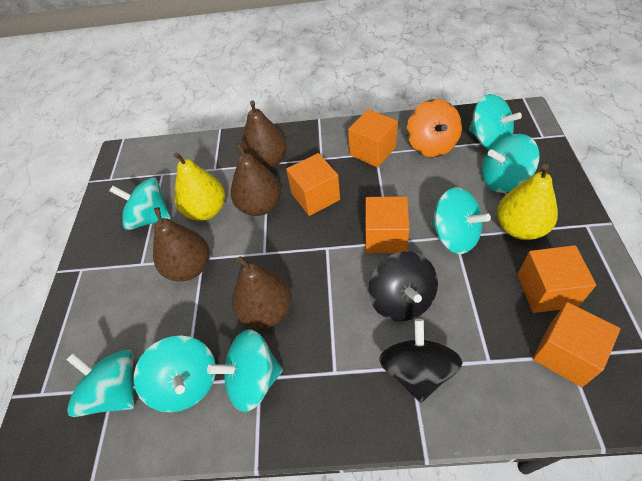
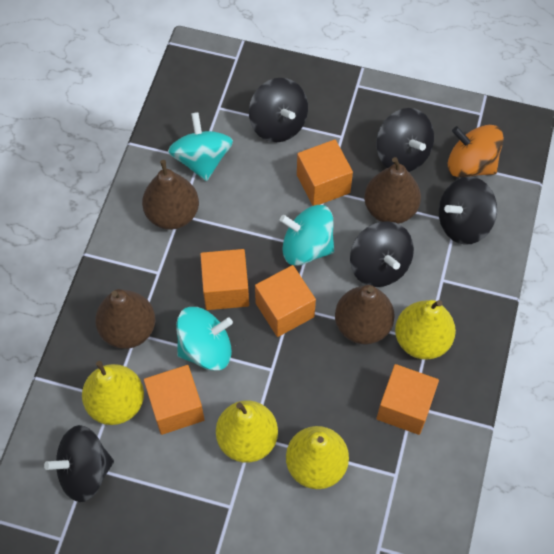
black spinning top: [368,251,438,321] [379,319,463,403] = 2 -> [44,425,114,502] [249,78,308,142] [350,221,414,287] [376,108,434,172] [439,177,497,245] = 5
turquoise spinning top: [66,350,134,417] [110,177,171,230] [134,336,216,412] [207,329,283,412] [431,187,491,254] [469,94,522,150] [482,134,540,193] = 7 -> [168,112,233,181] [176,307,233,371] [280,205,334,266] = 3
yellow pear: [174,152,225,221] [497,164,558,240] = 2 -> [82,361,144,425] [216,400,278,463] [286,426,349,489] [395,300,456,360] = 4

